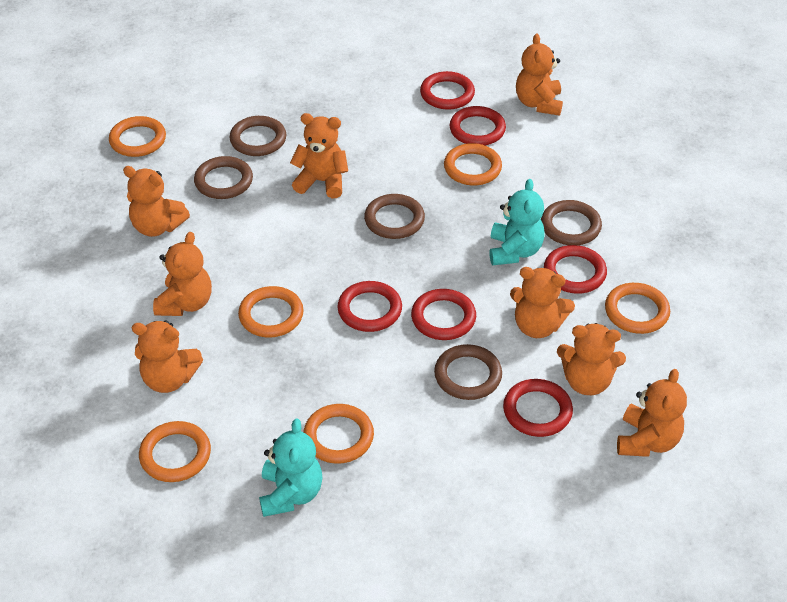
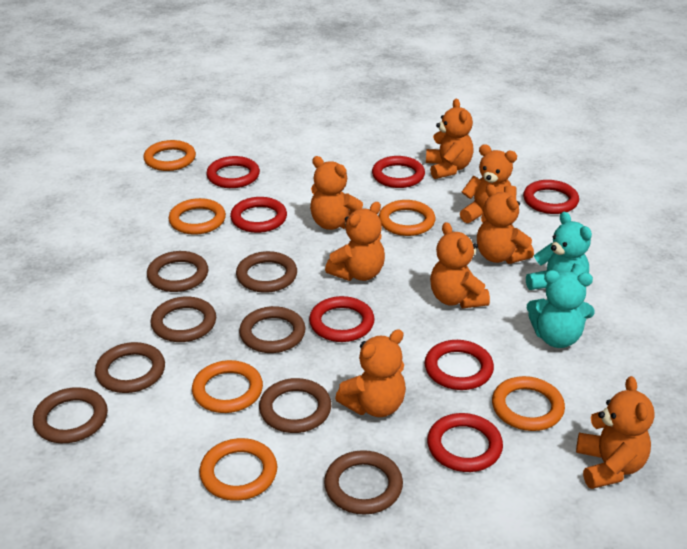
brown ring: [194,156,253,199] [229,116,286,156] [364,194,425,239] [434,344,502,400] [541,200,602,245] = 5 -> [33,387,108,443] [95,342,165,393] [147,251,208,292] [151,296,216,342] [236,251,297,293] [239,306,306,353] [259,378,331,433] [324,450,403,514] = 8
red ring: [337,281,402,332] [411,289,476,340] [420,71,475,110] [450,106,506,145] [503,379,573,437] [544,245,607,294] = 6 -> [206,156,260,188] [230,197,287,233] [309,296,375,342] [372,156,425,188] [425,340,494,390] [427,413,503,472] [523,180,579,214] = 7

